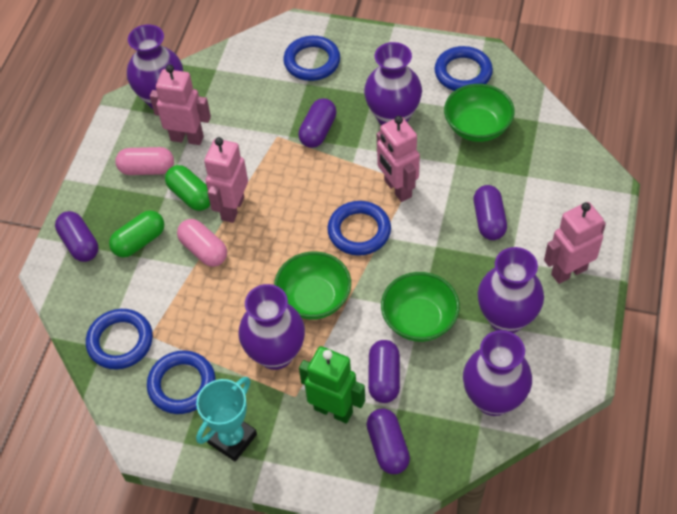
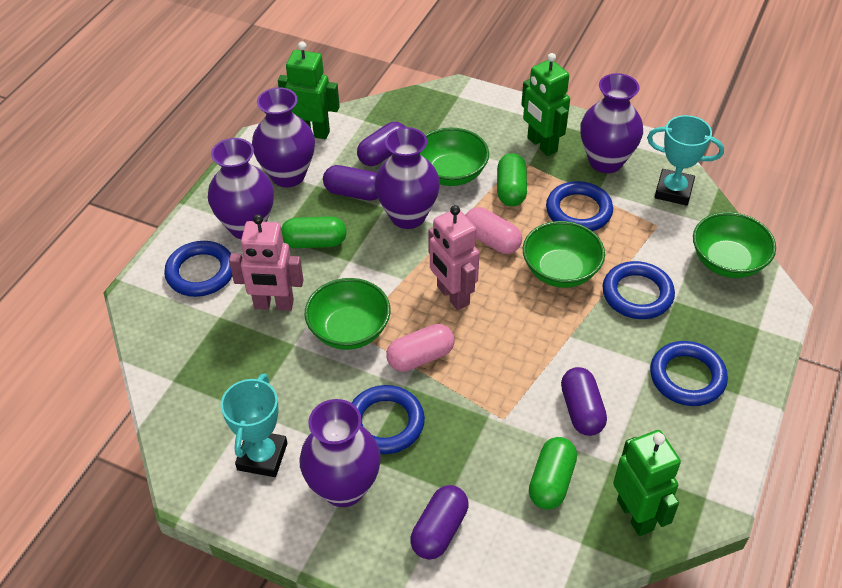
green bowl: [274,251,351,320] [381,272,460,342] [444,84,515,142] = 3 -> [304,278,391,350] [420,128,489,186] [523,221,605,288] [693,212,776,278] = 4
green capsule: [109,211,164,257] [165,165,210,211] = 2 -> [281,217,347,248] [497,153,527,206] [529,437,577,510] = 3
green robot: [299,346,365,424] = 1 -> [278,41,340,139] [521,53,570,156] [613,430,681,536] = 3
pink robot: [150,65,211,145] [204,137,248,223] [377,116,420,202] [544,202,606,284] = 4 -> [229,214,304,311] [428,205,479,310] = 2
purple capsule: [55,211,98,262] [298,98,337,148] [366,409,410,474] [368,340,400,403] [474,185,507,240] = 5 -> [323,165,378,201] [357,122,405,166] [410,485,469,559] [561,367,607,436] = 4
turquoise trophy: [196,377,257,462] = 1 -> [221,373,287,477] [647,115,724,206] = 2

